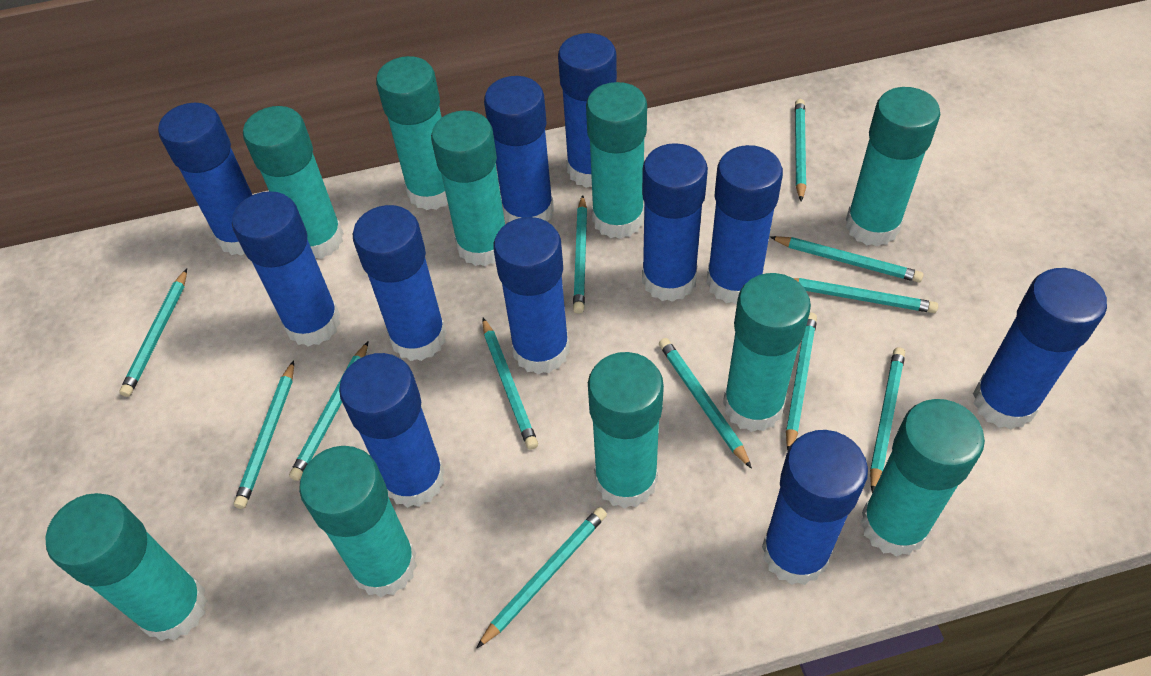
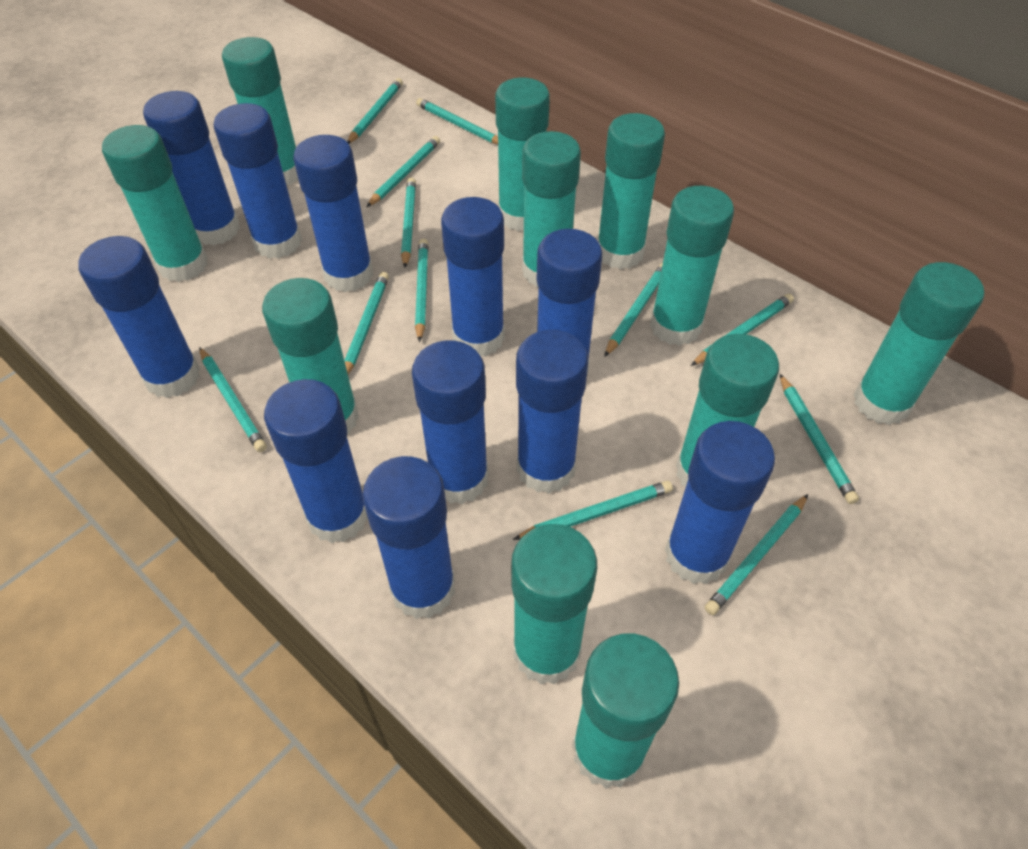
turquoise glue stick: [45,493,208,641] [243,106,344,259] [299,446,417,597] [376,56,448,210] [431,111,505,266] [586,82,647,239] [588,352,664,509] [723,273,811,432] [846,87,940,247] [860,399,985,557] = 10 -> [102,125,208,282] [222,37,298,185] [262,278,359,434] [495,78,550,231] [511,524,597,684] [522,131,581,287] [572,634,679,789] [597,113,665,269] [650,186,734,346] [676,334,779,487] [854,262,984,425] = 11

